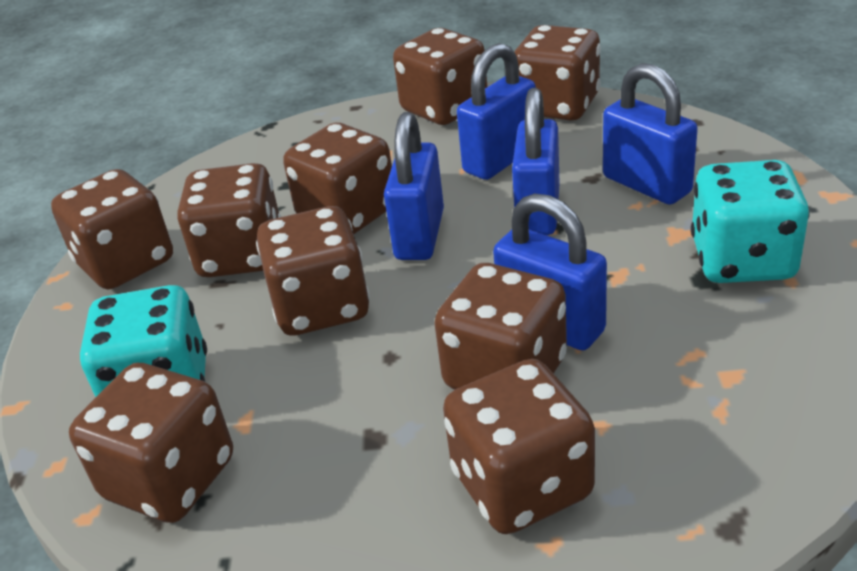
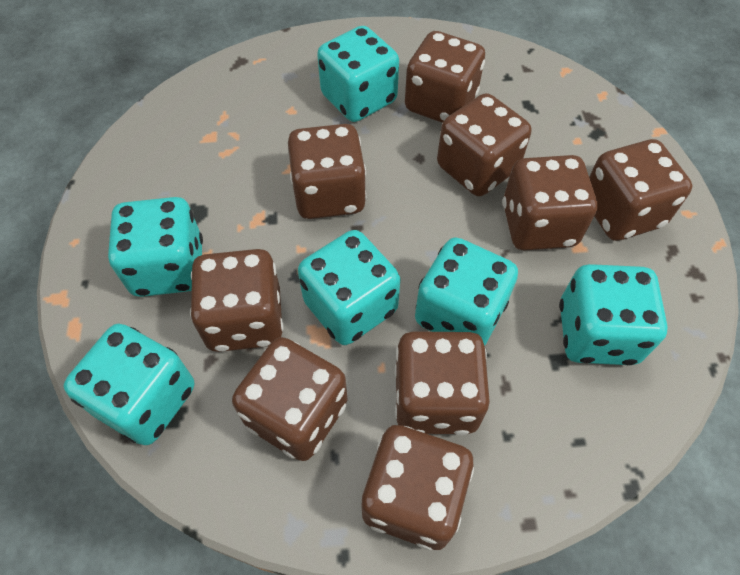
blue padlock: [384,112,444,260] [457,43,536,180] [493,193,607,350] [512,88,560,235] [603,63,698,205] = 5 -> none = 0
turquoise dice: [80,285,207,397] [691,160,810,283] = 2 -> [64,324,194,445] [108,197,203,297] [298,230,400,345] [317,26,399,122] [415,237,518,346] [559,264,668,365] = 6

